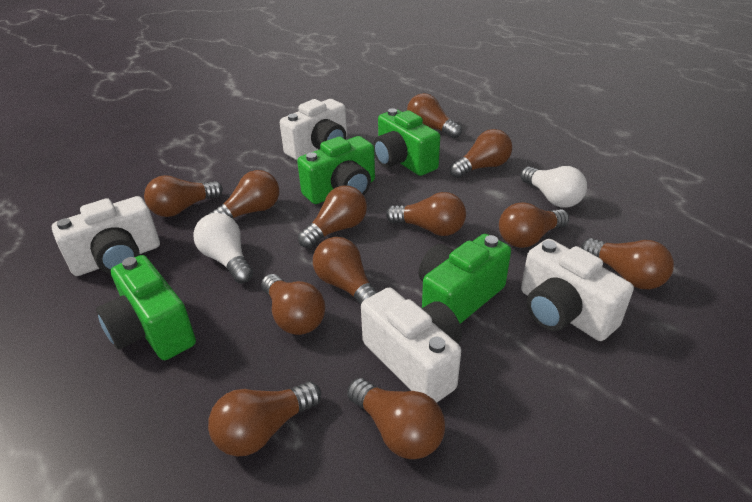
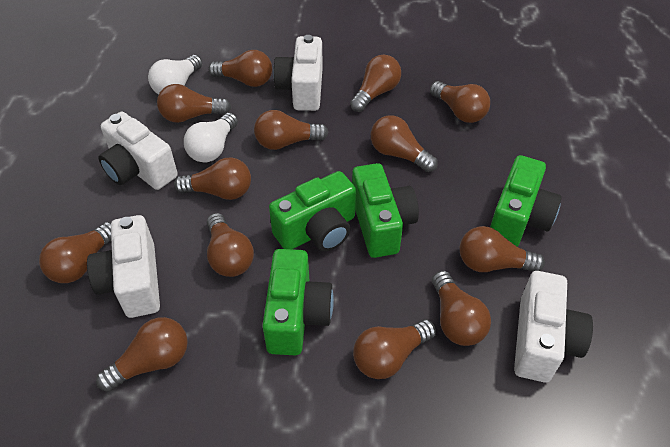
brown light bulb: [144,175,223,217] [208,381,321,457] [209,170,279,219] [261,274,325,335] [298,186,367,248] [313,237,378,304] [347,378,445,459] [386,192,466,236] [407,93,462,138] [450,129,512,178] [499,202,569,248] [581,238,674,289] = 12 -> [39,222,111,283] [96,317,188,392] [157,84,231,123] [174,157,251,200] [207,213,254,277] [208,50,272,87] [254,110,328,150] [350,55,401,112] [353,319,436,379] [371,115,438,172] [430,81,490,123] [432,271,491,346] [460,226,545,272] = 13

